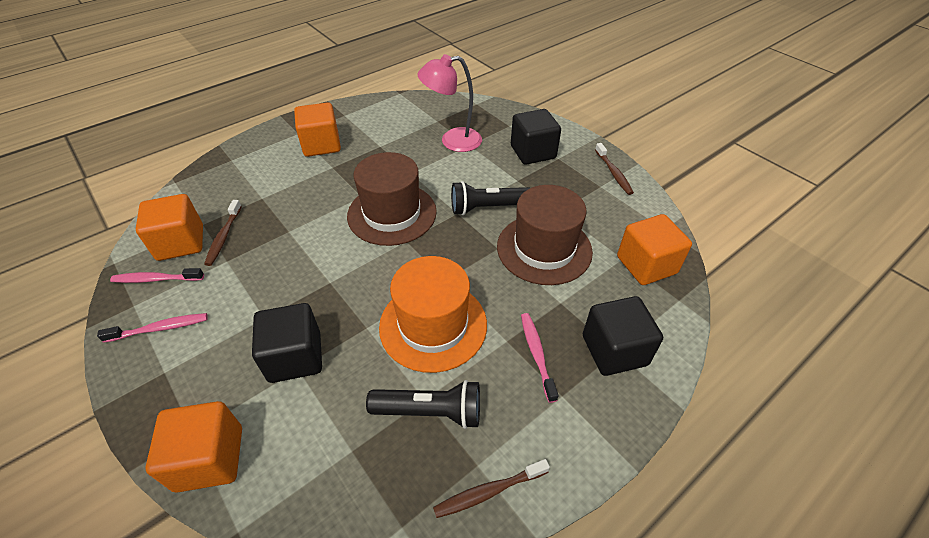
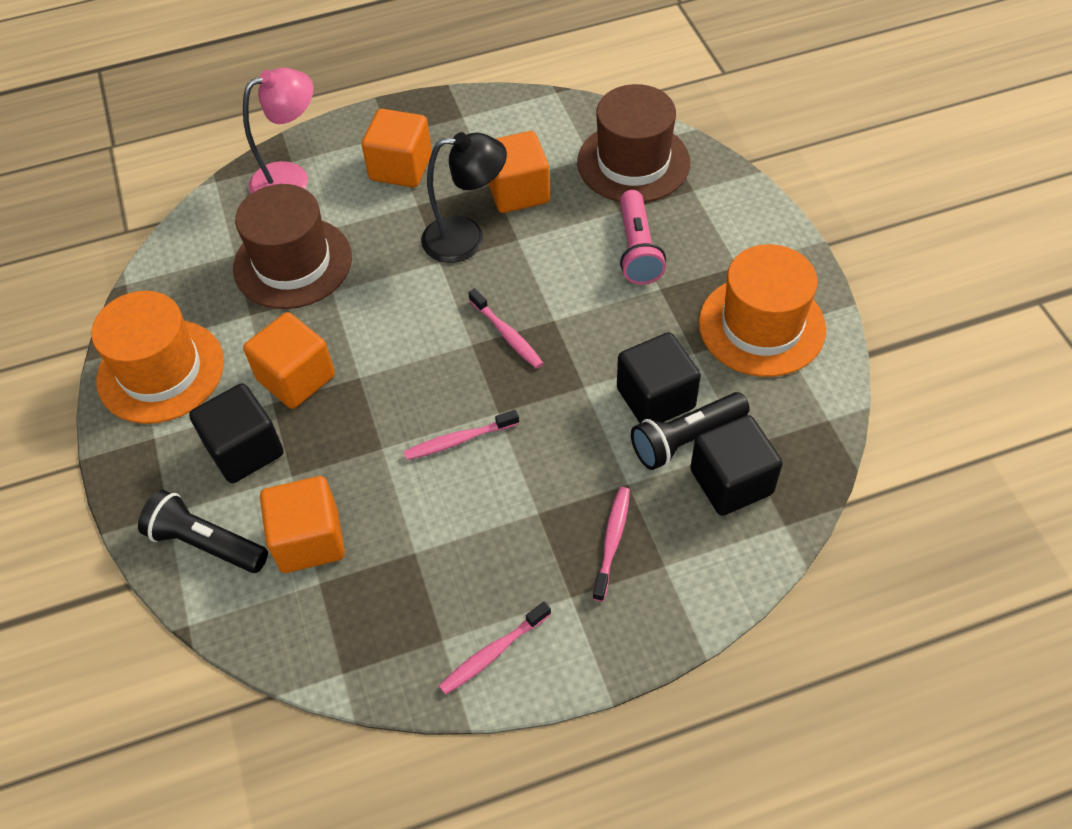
black lamp: none = 0 -> [421,132,507,263] = 1
brown toothbrush: [204,200,242,266] [433,459,550,518] [595,143,634,195] = 3 -> none = 0
orange hat: [379,256,487,373] = 1 -> [91,291,224,424] [699,244,826,377] = 2
pink flashlight: none = 0 -> [620,190,666,285] = 1
pink toothbrush: [97,313,208,343] [110,268,204,283] [521,313,558,403] = 3 -> [404,410,519,460] [439,601,551,695] [468,288,543,369] [592,487,630,602] = 4

